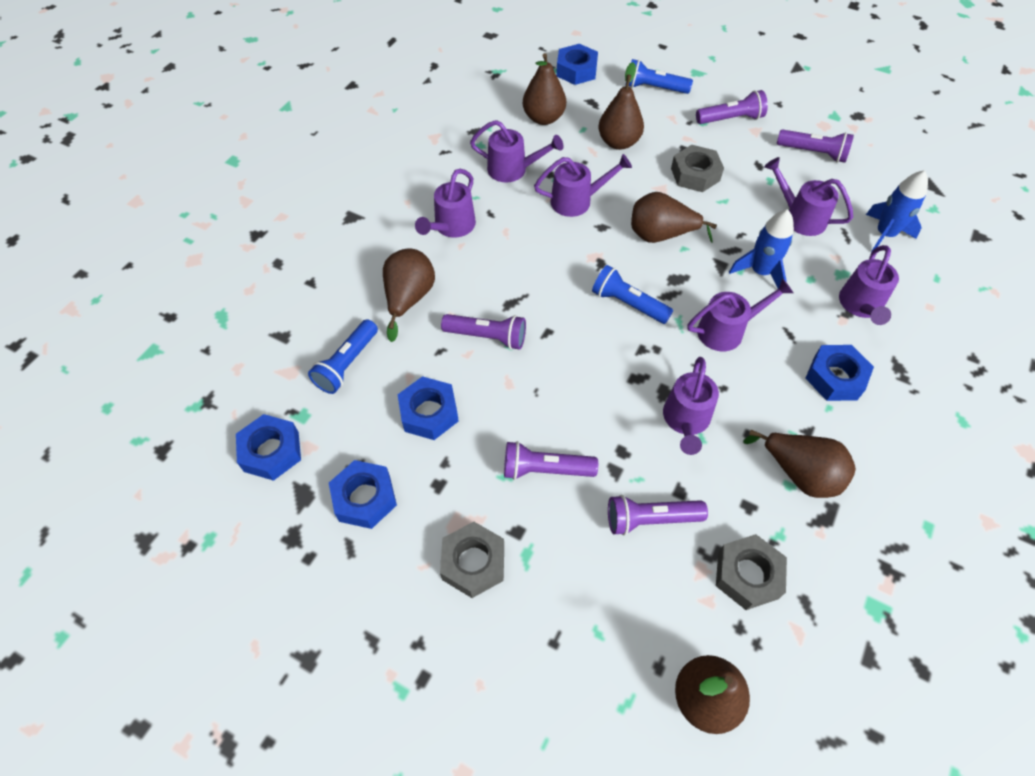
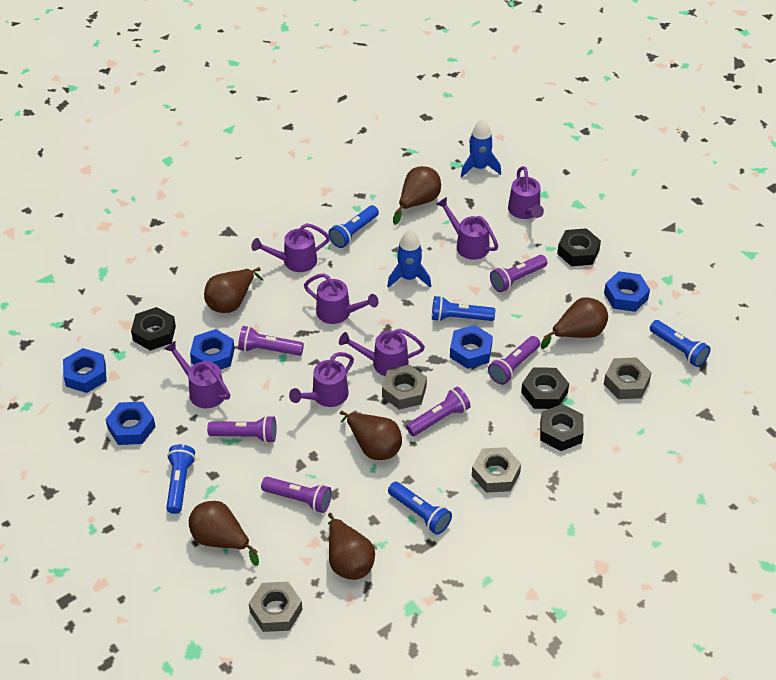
black nut: none = 0 -> [131,307,176,351] [521,367,569,409] [540,404,584,451] [557,228,601,266] = 4
blue flashlight: [308,319,378,394] [592,265,673,324] [625,59,693,94] = 3 -> [166,444,195,514] [328,205,379,248] [388,482,452,535] [432,296,495,322] [650,320,710,367] = 5
grey nut: [440,522,504,598] [671,145,724,192] [716,534,787,610] = 3 -> [249,582,303,632] [382,365,427,410] [472,447,521,493] [604,357,652,399] = 4
purple flashlight: [441,314,526,350] [504,441,598,480] [608,495,708,535] [696,90,768,124] [777,129,854,163] = 5 -> [207,415,276,443] [238,326,304,356] [261,477,332,513] [406,387,471,436] [488,336,540,385] [490,255,547,292] = 6

